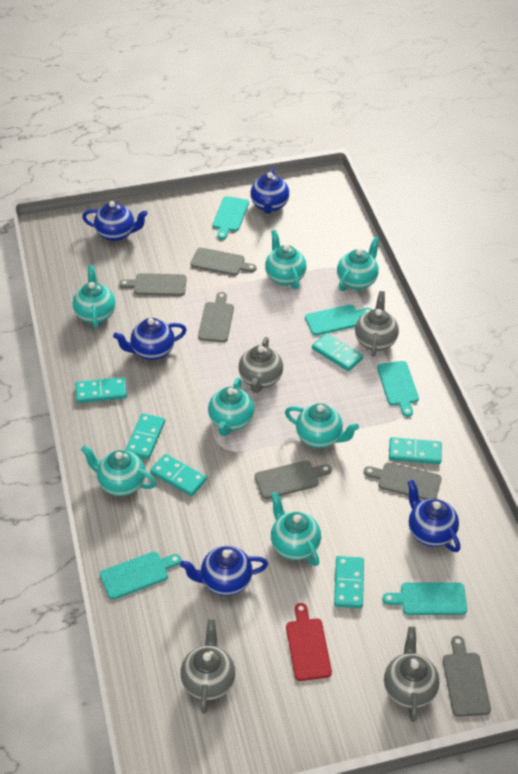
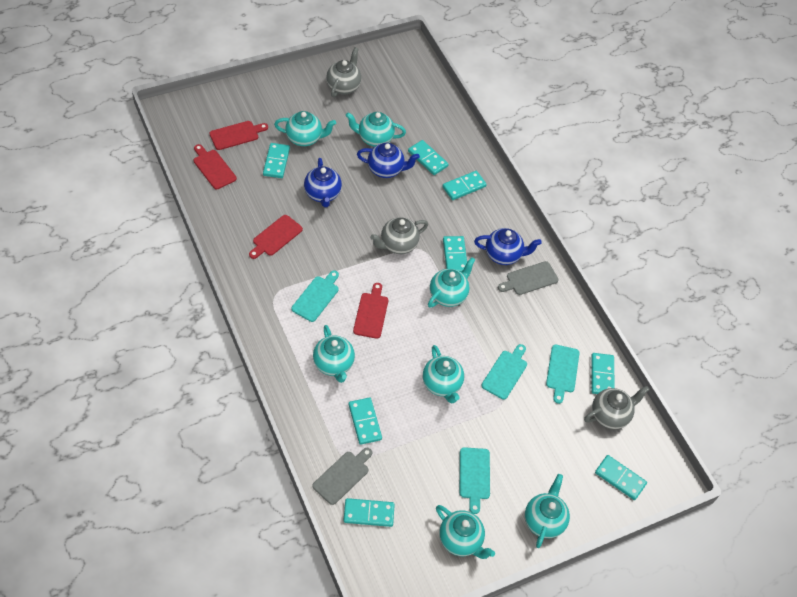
blue teapot: [82,201,148,241] [113,318,187,360] [180,546,268,596] [250,168,289,214] [408,480,460,552] = 5 -> [304,158,342,207] [357,143,420,178] [474,228,542,265] = 3
grey cutting board: [119,273,187,296] [190,248,257,275] [198,292,234,342] [255,460,332,499] [364,462,441,500] [443,636,491,717] = 6 -> [312,448,372,505] [498,261,559,295] = 2
grey teapot: [181,619,235,714] [238,337,283,393] [355,291,399,357] [384,626,440,722] = 4 -> [326,47,361,97] [370,217,428,254] [584,386,650,429] = 3
red cutting board: [286,603,332,681] = 1 -> [193,144,237,189] [209,121,268,150] [249,215,303,259] [353,283,388,339] = 4
turquoise cutting board: [100,552,181,600] [212,196,249,240] [305,304,372,335] [377,361,419,417] [382,582,467,615] = 5 -> [292,270,339,322] [460,447,490,514] [481,344,527,400] [546,345,580,404] = 4
turquoise domino: [76,377,127,403] [125,413,165,459] [150,454,207,496] [312,333,363,371] [334,556,364,608] [389,437,442,464] = 6 -> [263,143,290,178] [343,498,395,527] [349,398,382,445] [408,140,449,175] [442,171,487,200] [443,236,467,272] [591,353,615,394] [595,455,647,500] = 8

